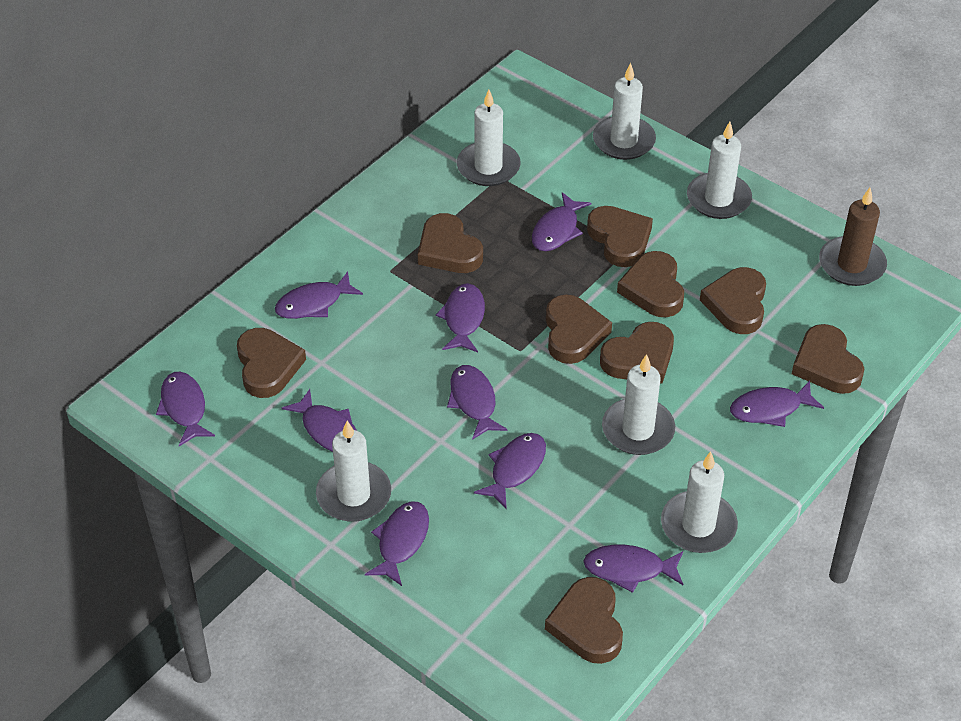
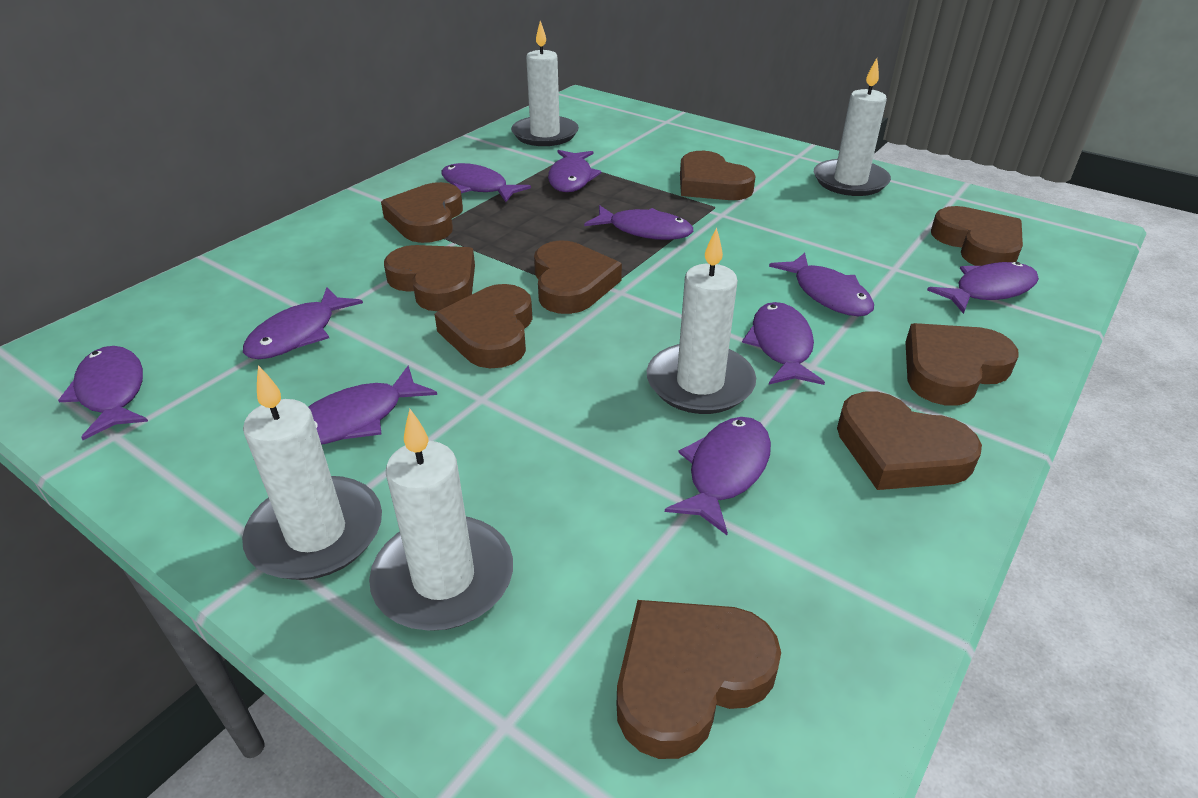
brown candle: [819,188,887,286] = 1 -> none = 0
white candle: [316,421,391,522] [457,90,521,186] [593,63,656,160] [602,354,675,455] [661,452,738,553] [687,122,752,219] = 6 -> [242,365,382,580] [369,409,513,631] [511,21,579,146] [647,227,756,414] [814,58,891,196] = 5

